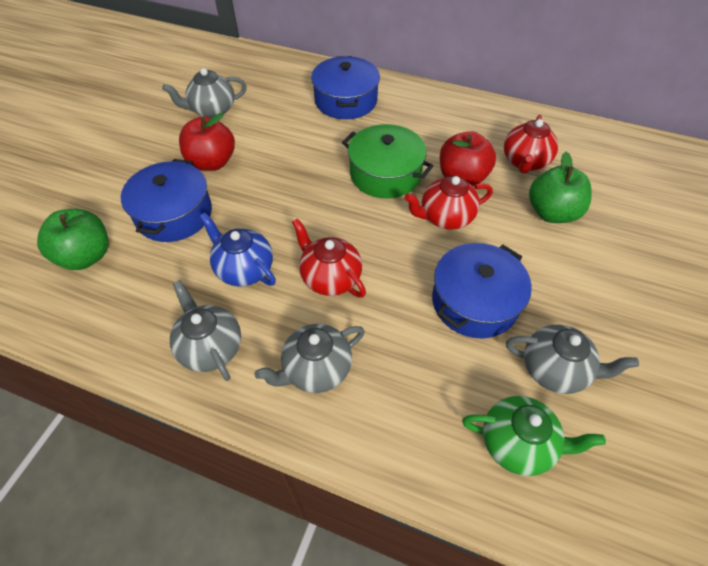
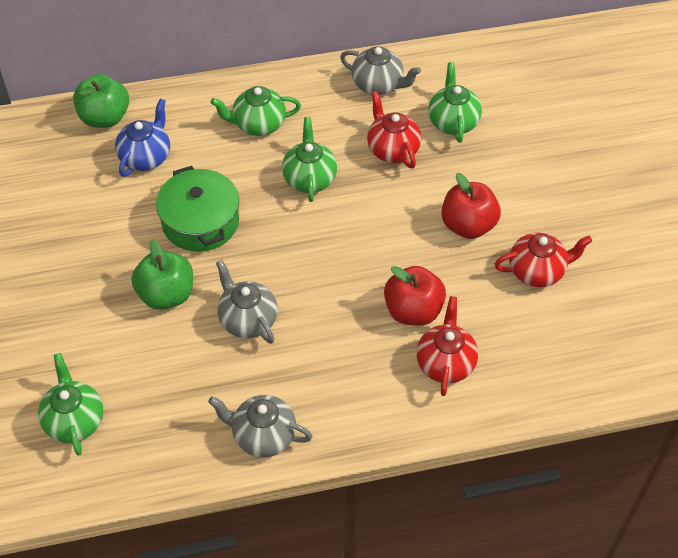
blue pot: [121,159,212,242] [311,56,380,119] [432,243,532,338] = 3 -> none = 0
green teapot: [462,396,606,476] = 1 -> [38,353,103,456] [211,86,301,136] [282,117,337,202] [428,62,482,143] = 4
grey teapot: [162,68,247,118] [170,280,241,381] [254,324,365,393] [506,325,639,394] = 4 -> [208,395,313,457] [216,260,278,344] [340,46,421,95] = 3

